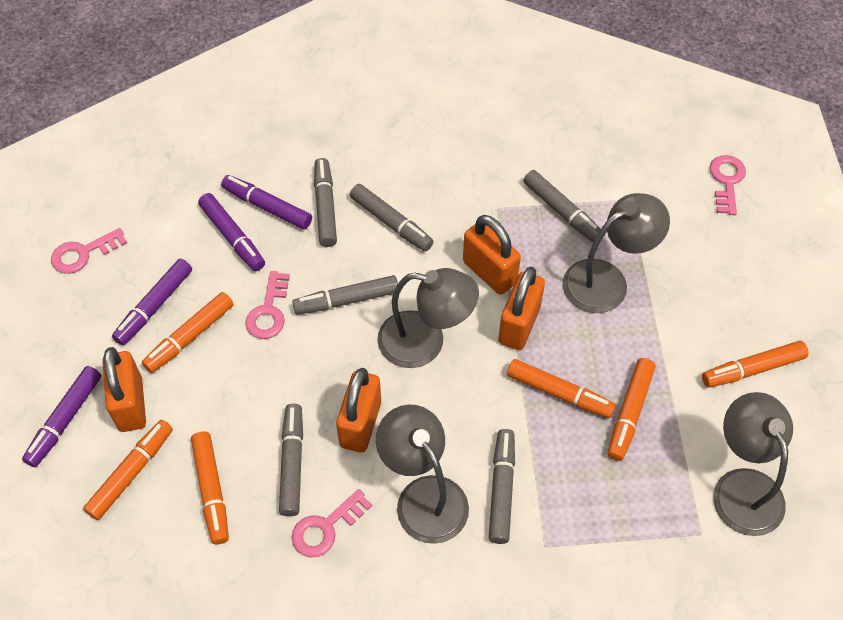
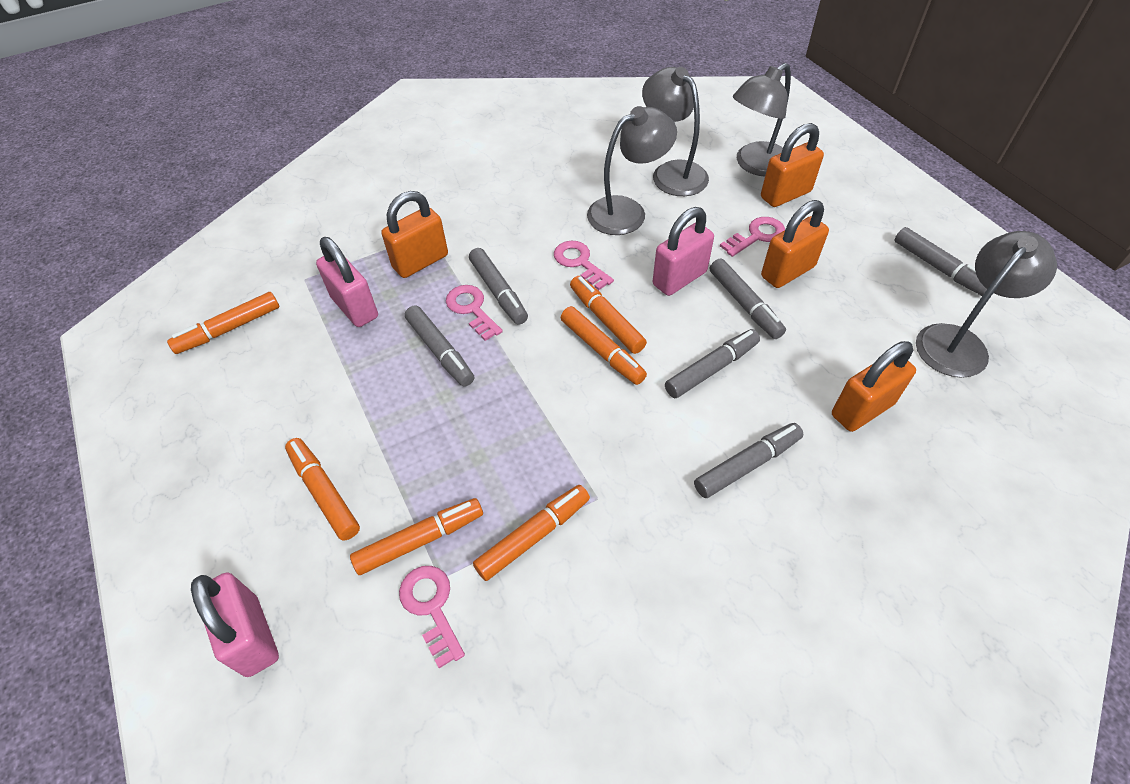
pink padlock: none = 0 -> [191,572,279,677] [316,237,378,327] [653,207,714,296] = 3
purple marker: [22,366,101,467] [112,259,192,345] [198,193,265,271] [221,175,312,230] = 4 -> none = 0

